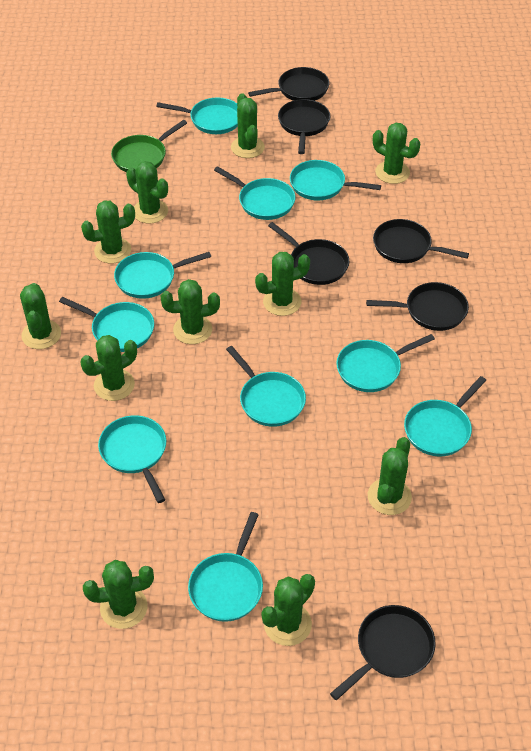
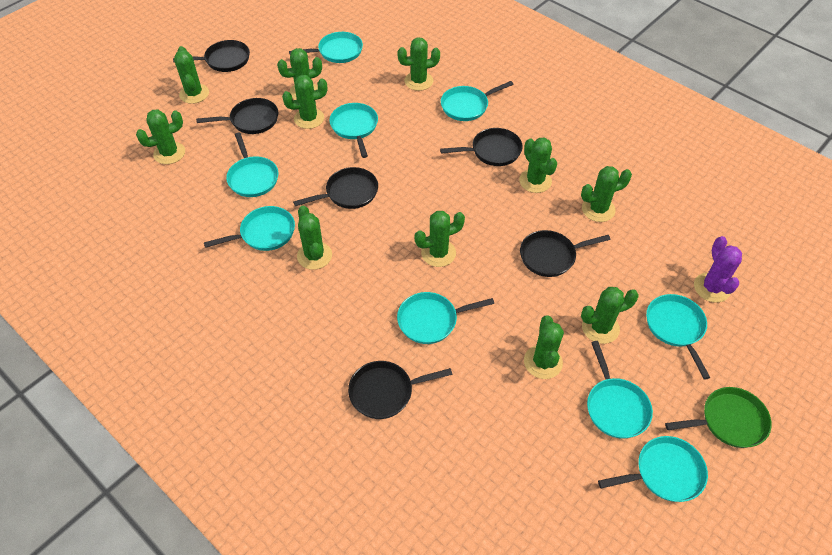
purple cactus: none = 0 -> [694,236,742,302] = 1
turquoise pan: [59,297,154,352] [98,415,166,503] [114,252,211,299] [156,97,238,134] [188,512,263,622] [214,166,295,220] [226,346,306,427] [290,160,381,200] [336,334,435,392] [404,376,487,456] = 10 -> [204,206,295,251] [226,132,278,197] [289,32,363,63] [329,103,378,158] [397,292,494,344] [441,81,513,121] [587,341,653,439] [598,436,708,502] [646,294,710,380] = 9

